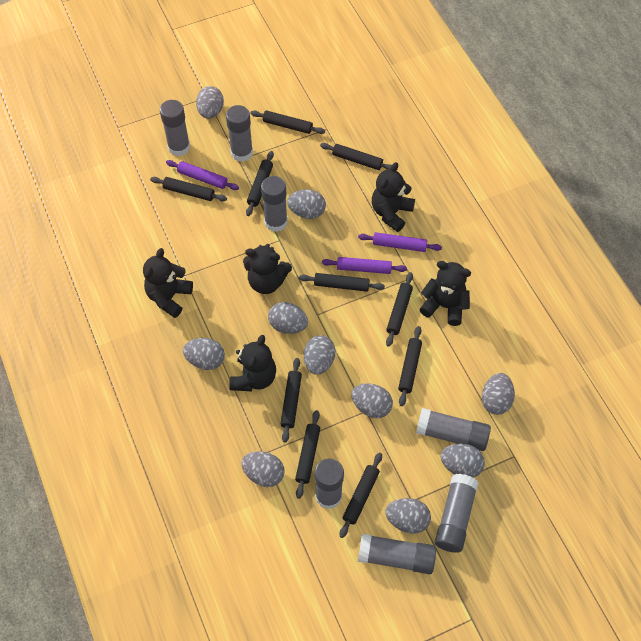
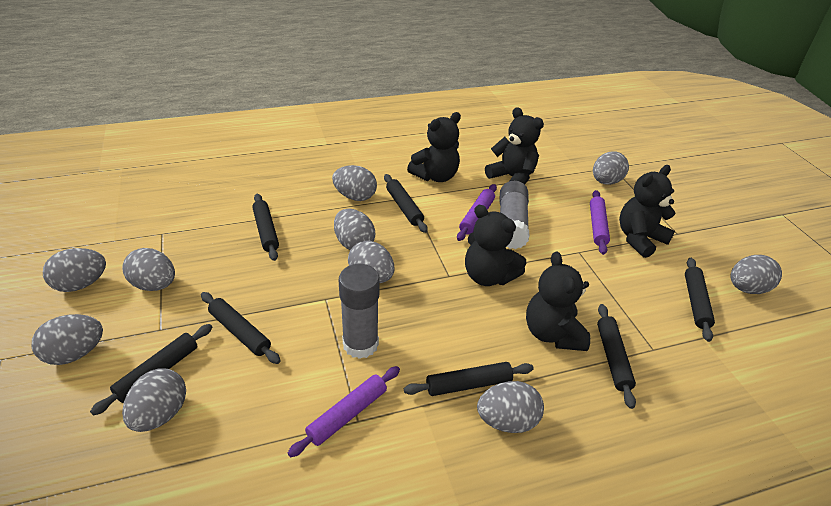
black rolling pin: [150,177,227,201] [246,151,274,216] [250,110,325,134] [281,358,302,443] [295,410,320,499] [299,273,385,292] [320,143,392,170] [340,453,382,538] [386,272,413,347] [398,326,422,406] = 10 -> [90,324,212,416] [201,292,281,364] [252,194,279,261] [384,174,428,233] [404,362,534,396] [597,304,636,409] [685,258,715,342] = 7
grey glue stick: [160,100,190,156] [226,105,253,162] [261,176,288,232] [315,458,344,509] [358,534,436,574] [416,408,491,451] [435,474,479,553] = 7 -> [339,264,380,359] [499,181,529,249] = 2

